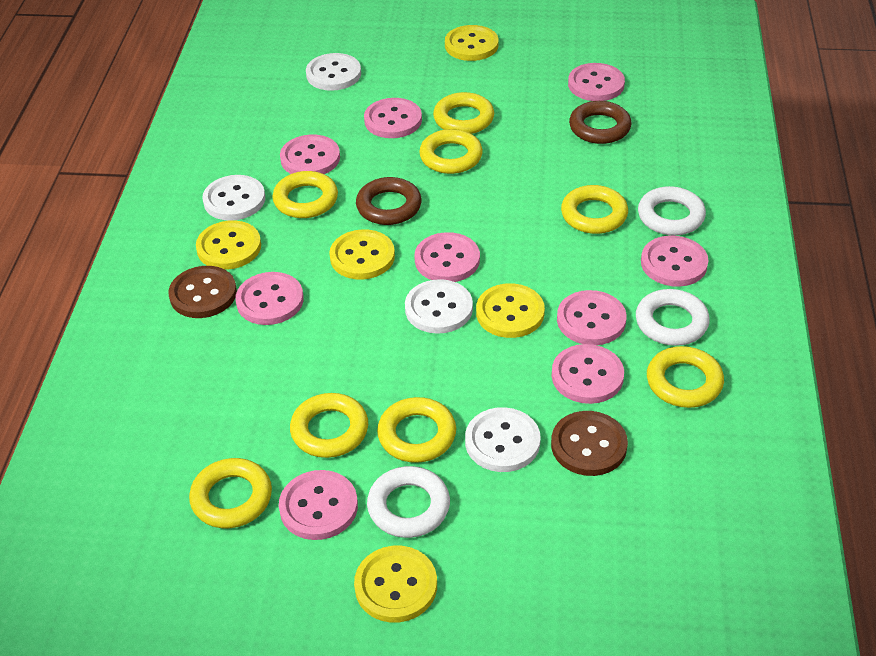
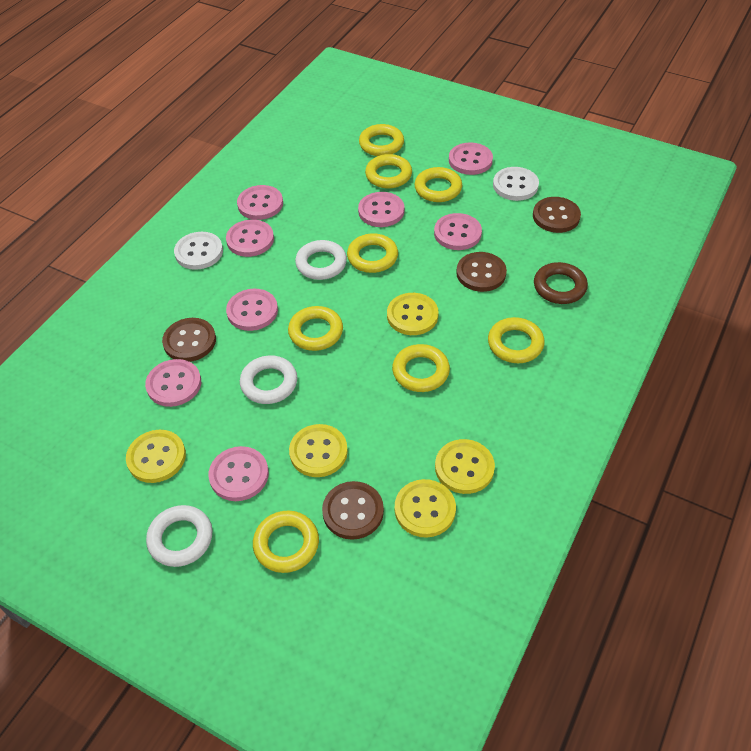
brown button: [169,266,237,318] [551,411,628,476] = 2 -> [162,318,216,362] [322,481,384,540] [456,252,507,292] [533,197,581,233] = 4
brown ring: [356,177,422,225] [569,101,631,144] = 2 -> [534,262,588,304] = 1
pink button: [235,272,304,325] [279,470,358,540] [280,134,340,174] [364,98,422,138] [414,232,480,282] [552,344,624,404] [557,290,627,345] [568,63,625,101] [641,236,709,287] = 9 -> [145,359,201,407] [208,446,269,501] [226,220,274,257] [226,289,278,331] [237,185,283,220] [358,192,404,227] [434,213,482,250] [449,142,493,175] = 8
white button: [202,175,265,221] [306,53,361,91] [405,279,473,334] [465,407,541,472] = 4 -> [174,232,223,270] [493,167,539,201] = 2

